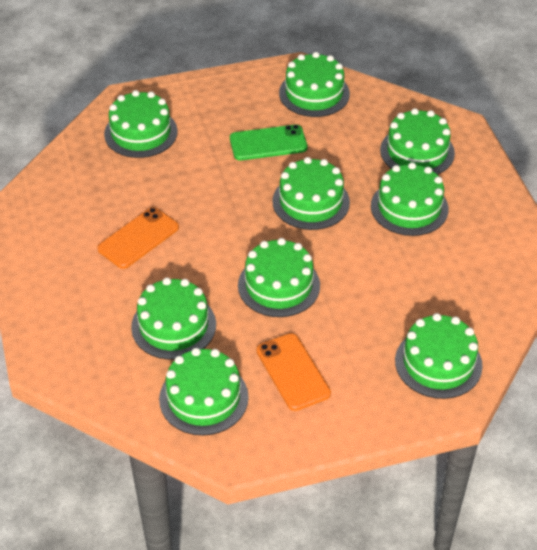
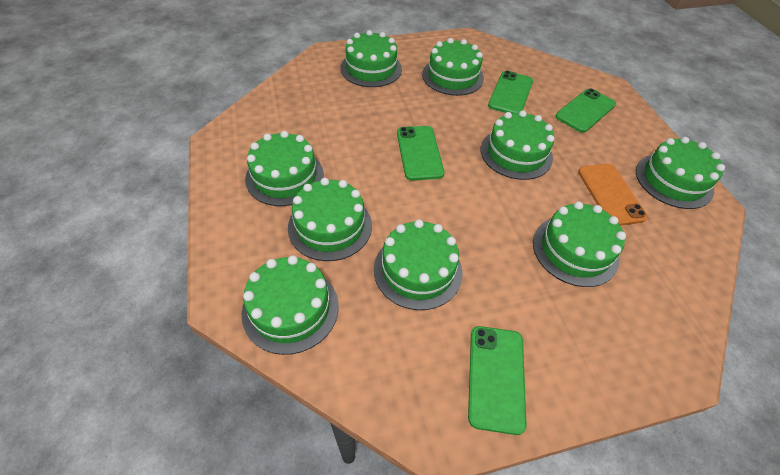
green phone: [230,124,307,160] = 1 -> [397,126,444,181] [468,326,527,435] [488,71,533,113] [555,88,616,133] = 4
orange phone: [97,207,179,269] [256,333,331,411] = 2 -> [578,164,648,226] = 1

